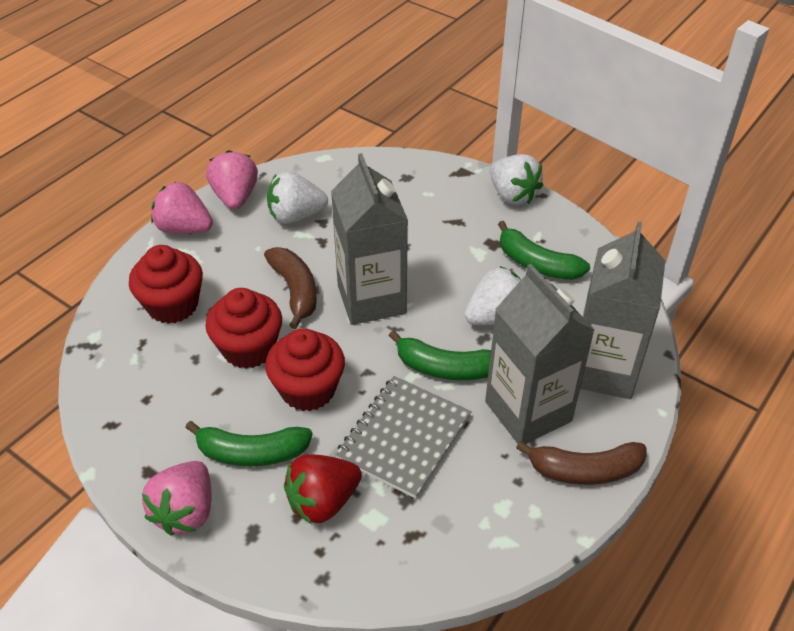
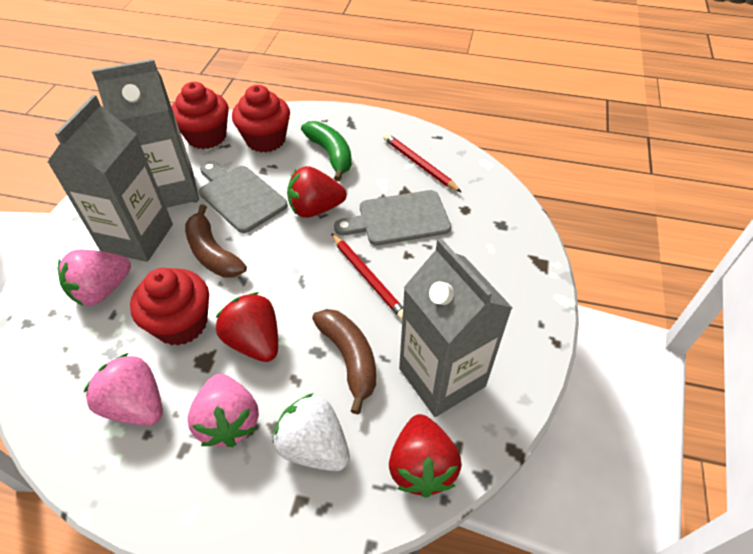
green banana: [185,421,313,467] [389,330,491,380] [498,221,590,280] = 3 -> [301,121,352,181] = 1
grey cutting board: none = 0 -> [199,161,288,233] [334,190,451,246] = 2
grey notebook: [335,376,471,499] = 1 -> none = 0
red pencil: none = 0 -> [331,233,403,320] [384,133,462,193] = 2
red strawberry: [284,454,362,524] = 1 -> [215,292,278,362] [287,166,347,218] [389,414,462,498] = 3
white strawberry: [267,171,328,224] [464,266,521,325] [490,154,543,205] = 3 -> [273,393,350,471] = 1

